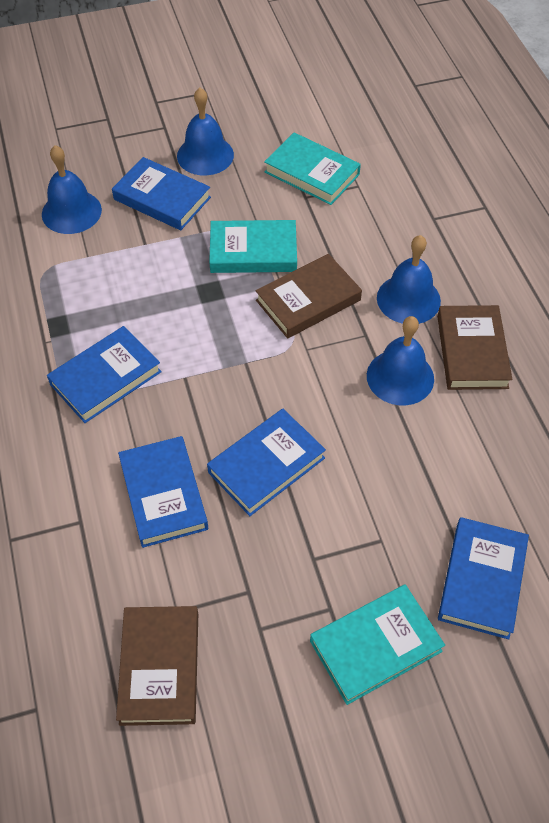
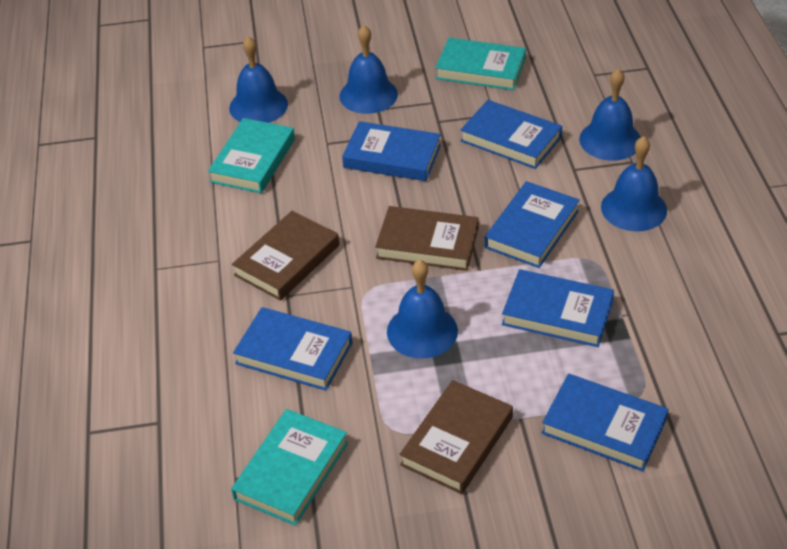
blue bell: [42,145,102,234] [177,88,234,175] [367,316,434,405] [377,235,441,324] = 4 -> [229,36,288,123] [339,25,398,114] [387,260,458,359] [579,68,641,161] [601,136,667,231] = 5
blue book: [47,326,162,423] [112,157,211,230] [118,436,208,548] [207,409,326,516] [438,517,529,639] = 5 -> [233,307,352,391] [342,121,441,181] [460,100,562,169] [485,181,580,268] [502,269,614,347] [542,373,668,472] = 6

